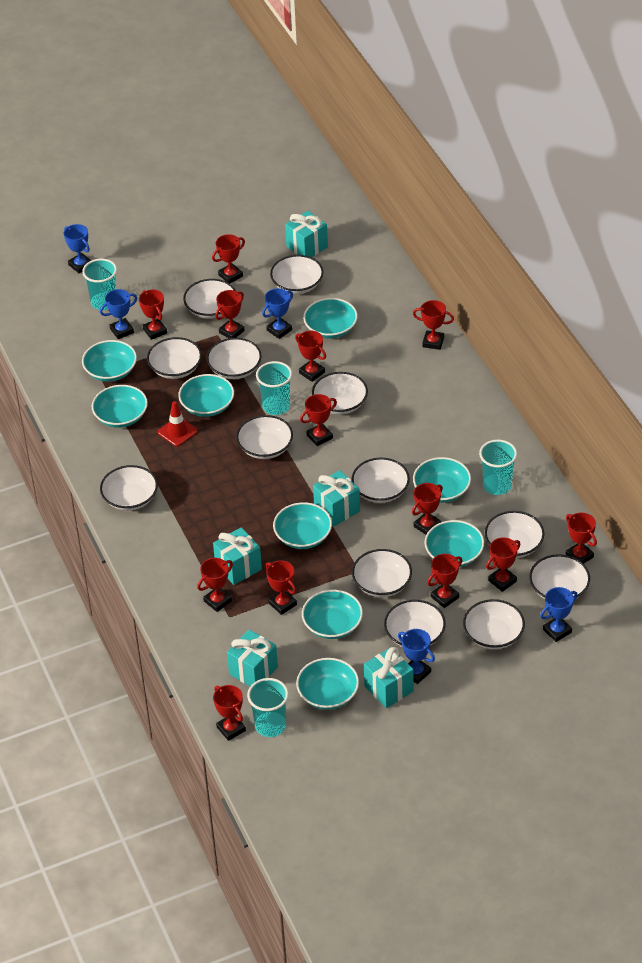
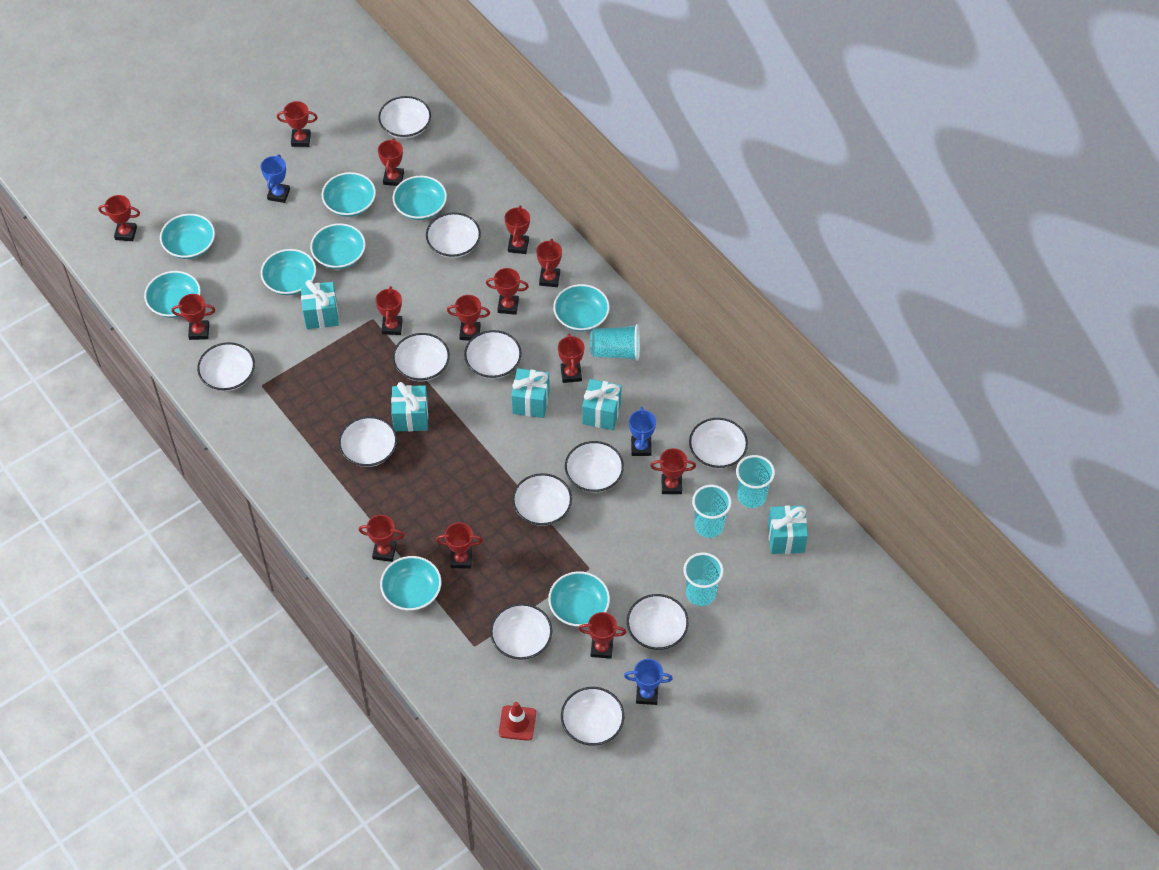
blue trophy: [64,224,92,273] [100,289,137,339] [262,288,293,339] [398,629,435,684] [540,587,578,642] = 5 -> [261,155,290,203] [624,659,673,705] [629,407,656,456] = 3
red trophy: [139,290,167,340] [197,558,233,612] [212,234,245,284] [213,685,246,741] [215,290,245,338] [266,560,297,615] [295,331,326,382] [300,394,337,446] [412,483,443,535] [413,300,454,350] [427,554,462,608] [486,537,521,592] [566,513,597,564] = 13 -> [98,195,140,241] [171,294,215,340] [277,101,318,147] [359,515,405,562] [375,286,403,335] [378,138,404,186] [436,522,483,568] [447,295,490,341] [486,268,529,315] [504,206,530,254] [536,239,562,287] [558,334,584,383] [578,612,626,659] [650,448,696,494] = 14
white bowl: [100,465,158,511] [147,337,202,379] [183,279,236,319] [206,338,262,379] [236,415,293,459] [270,255,323,294] [312,372,368,415] [351,457,410,503] [352,549,412,597] [384,600,446,647] [463,599,525,649] [485,511,544,558] [529,554,590,599] = 13 -> [197,342,255,391] [338,416,397,467] [378,96,431,139] [392,333,450,381] [426,212,481,258] [464,330,521,379] [490,603,552,660] [512,473,572,526] [561,687,624,746] [565,441,624,492] [627,594,689,650] [689,418,748,469] = 12

